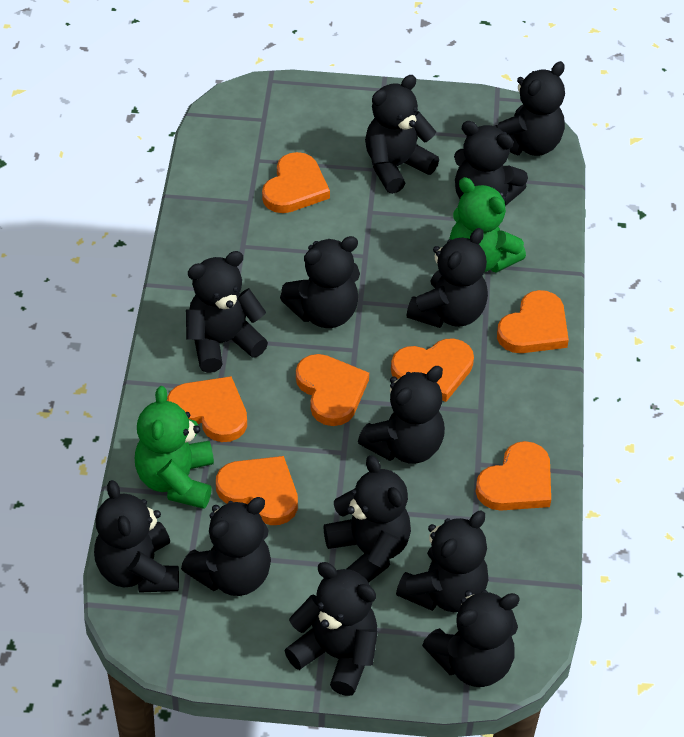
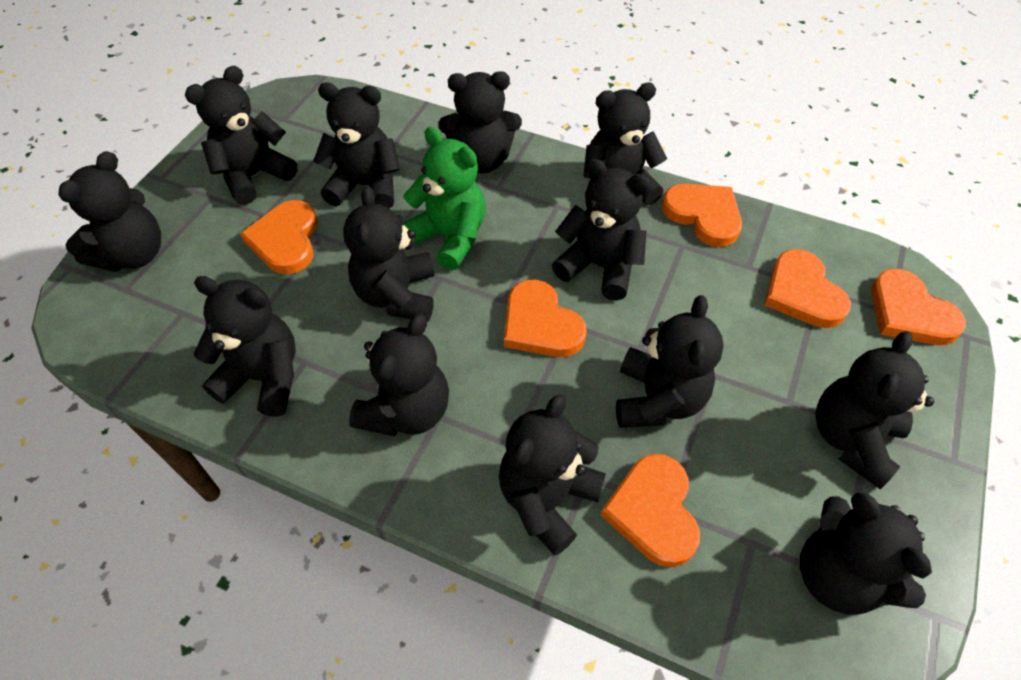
green teddy bear: [135,386,214,509] [449,177,526,273] = 2 -> [402,127,486,270] = 1
orange heart: [167,376,247,442] [216,456,298,525] [262,152,330,213] [296,354,369,426] [391,339,474,402] [475,441,551,511] [497,290,569,353] = 7 -> [240,200,318,274] [504,279,587,357] [601,454,700,567] [662,184,742,247] [764,249,851,328] [871,269,966,345] = 6

